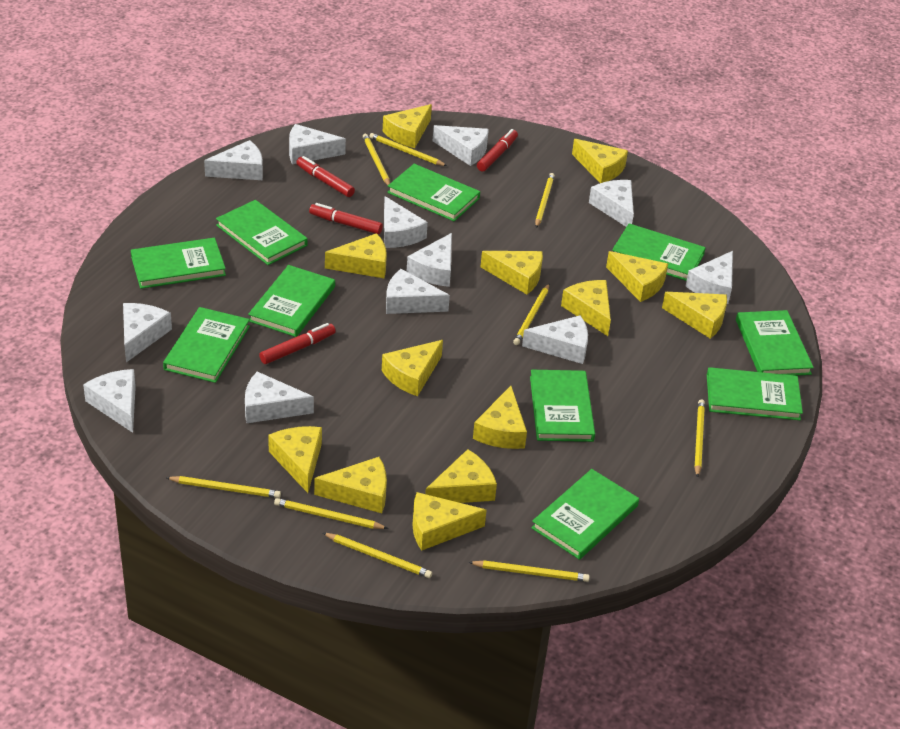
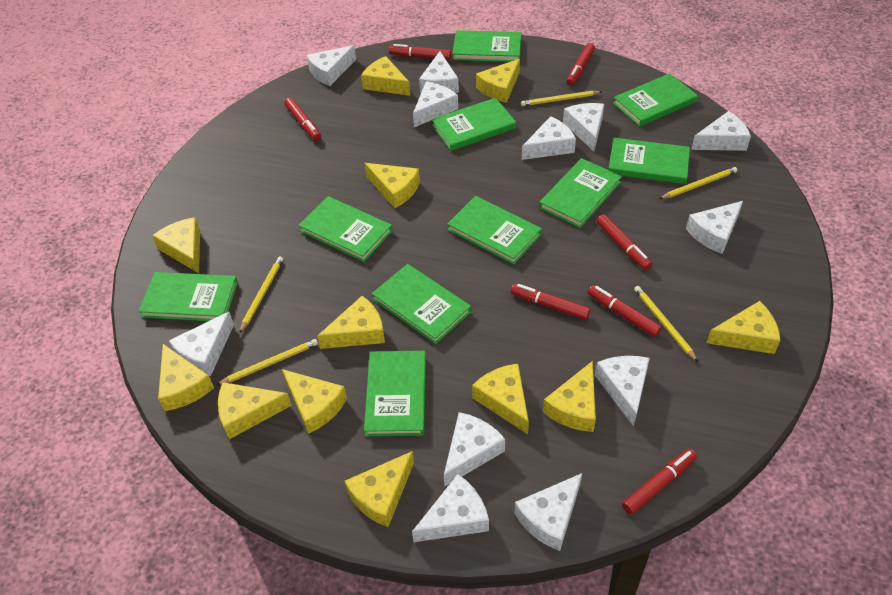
red marker: [259,323,336,364] [296,156,355,197] [309,203,383,234] [477,129,518,172] = 4 -> [284,98,321,141] [389,44,451,60] [511,284,591,320] [566,43,595,86] [588,285,662,337] [597,214,652,270] [622,449,697,515] = 7
yellow cheese: [268,426,322,493] [314,457,387,513] [325,233,387,278] [382,340,443,396] [383,104,432,148] [412,492,487,551] [425,449,497,503] [473,386,527,449] [481,251,543,294] [561,280,611,336] [572,139,628,183] [606,251,668,302] [662,292,727,339] = 13 -> [152,217,200,273] [158,344,214,411] [218,382,291,439] [282,369,347,434] [317,296,385,349] [345,451,414,527] [361,56,410,96] [365,163,420,208] [472,364,529,434] [476,59,520,103] [543,361,596,432] [707,301,780,354] = 12
yellow pencil: [166,476,281,498] [274,498,388,529] [323,533,432,578] [363,134,390,185] [369,133,447,166] [468,560,590,582] [513,284,549,345] [535,173,555,228] [694,399,705,478] = 9 -> [216,339,318,385] [239,256,283,333] [521,91,602,106] [634,286,698,362] [659,167,737,199] = 5

